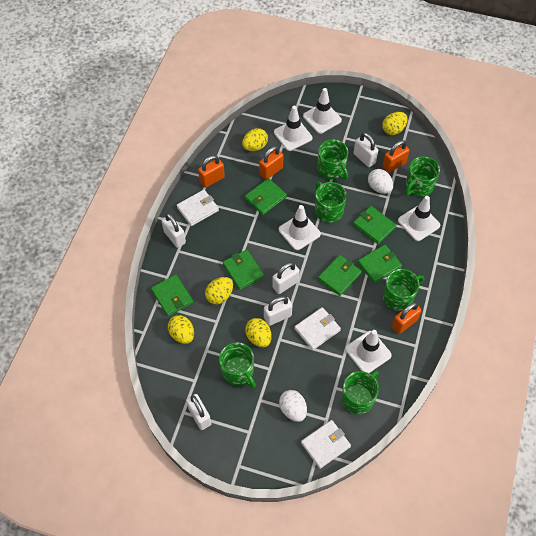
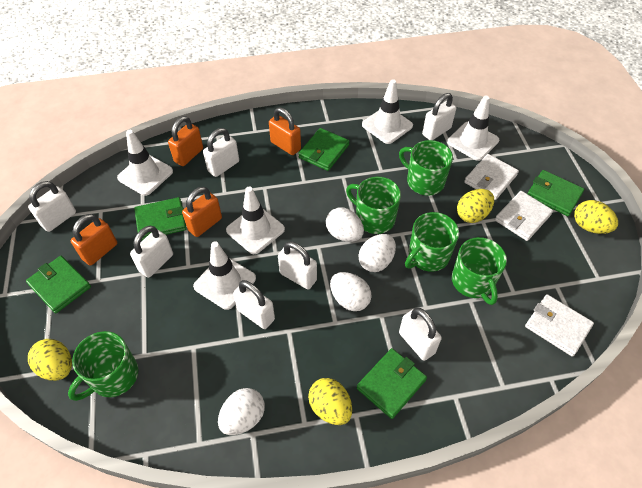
green mug: [219,342,256,388] [315,182,347,223] [318,140,348,180] [341,371,379,415] [383,269,424,311] [405,156,440,197] = 6 -> [68,331,138,401] [346,177,401,234] [399,140,453,196] [405,212,459,272] [452,237,507,305] = 5
green wallet: [151,274,193,316] [223,250,264,290] [245,178,287,215] [318,255,362,296] [353,206,396,244] [357,245,402,284] = 6 -> [26,256,91,313] [134,197,187,240] [298,128,349,171] [357,348,427,419] [528,170,584,216] = 5
white egg: [279,390,307,422] [368,169,393,194] = 2 -> [218,388,265,435] [326,208,364,242] [330,272,372,311] [358,234,396,272] = 4
white padlock: [161,213,186,248] [186,394,211,430] [264,296,292,326] [272,262,300,294] [353,133,378,167] = 5 -> [28,181,76,232] [130,226,173,278] [203,128,239,177] [233,280,275,329] [278,241,317,289] [399,308,442,361] [422,93,456,140] = 7
yellow egg: [168,315,194,344] [205,277,233,304] [242,128,268,151] [245,318,272,348] [382,112,408,135] = 5 -> [28,339,72,381] [308,378,352,425] [457,189,494,223] [574,200,618,234] = 4

